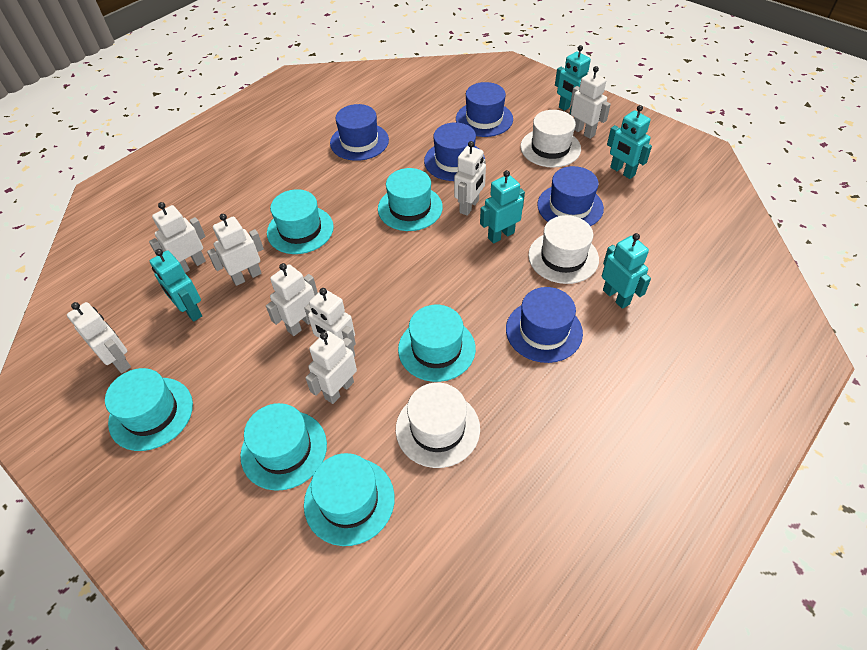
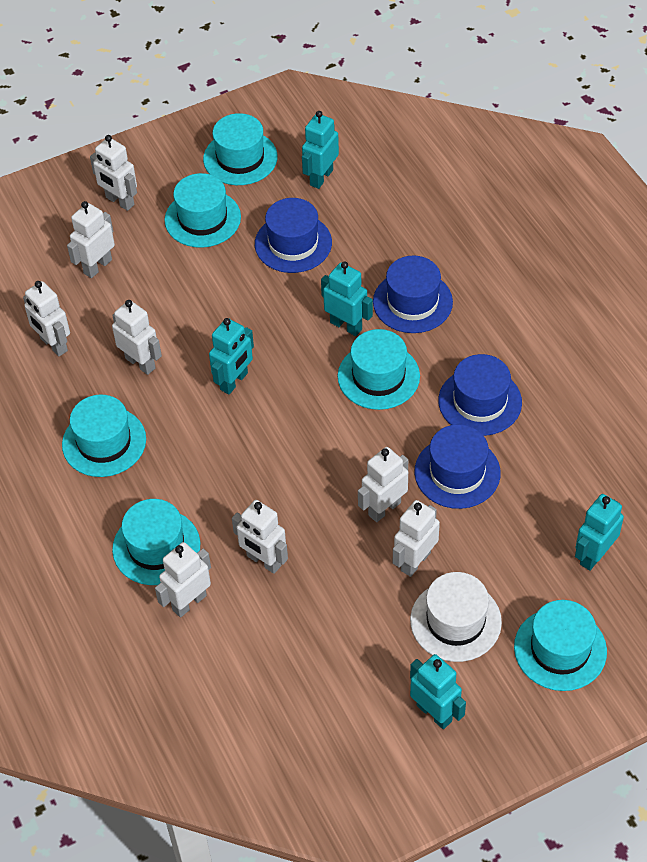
blue hat: [330,104,389,161] [424,122,485,181] [456,82,513,137] [506,287,583,363] [537,166,604,226] = 5 -> [255,198,332,273] [373,255,453,333] [414,424,501,509] [438,354,522,436] = 4
white hat: [396,383,480,468] [520,110,581,168] [528,215,599,284] = 3 -> [410,572,502,662] = 1

